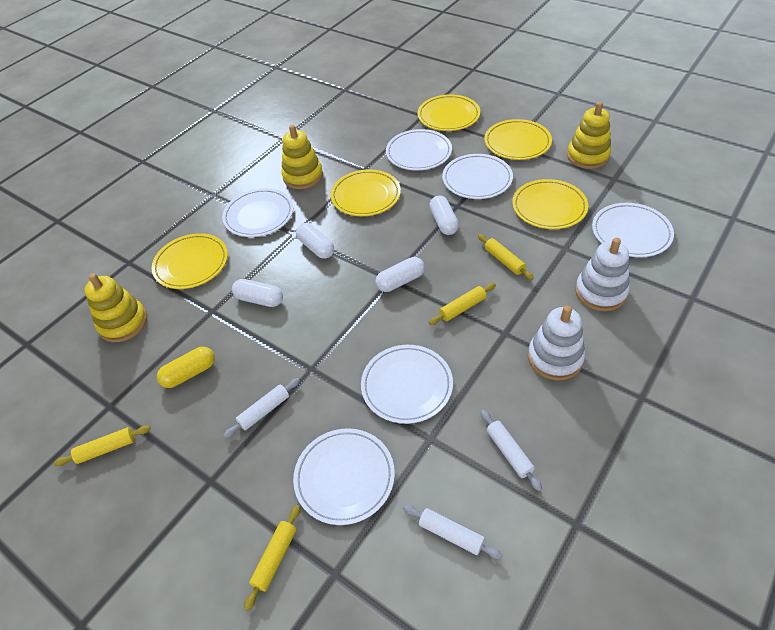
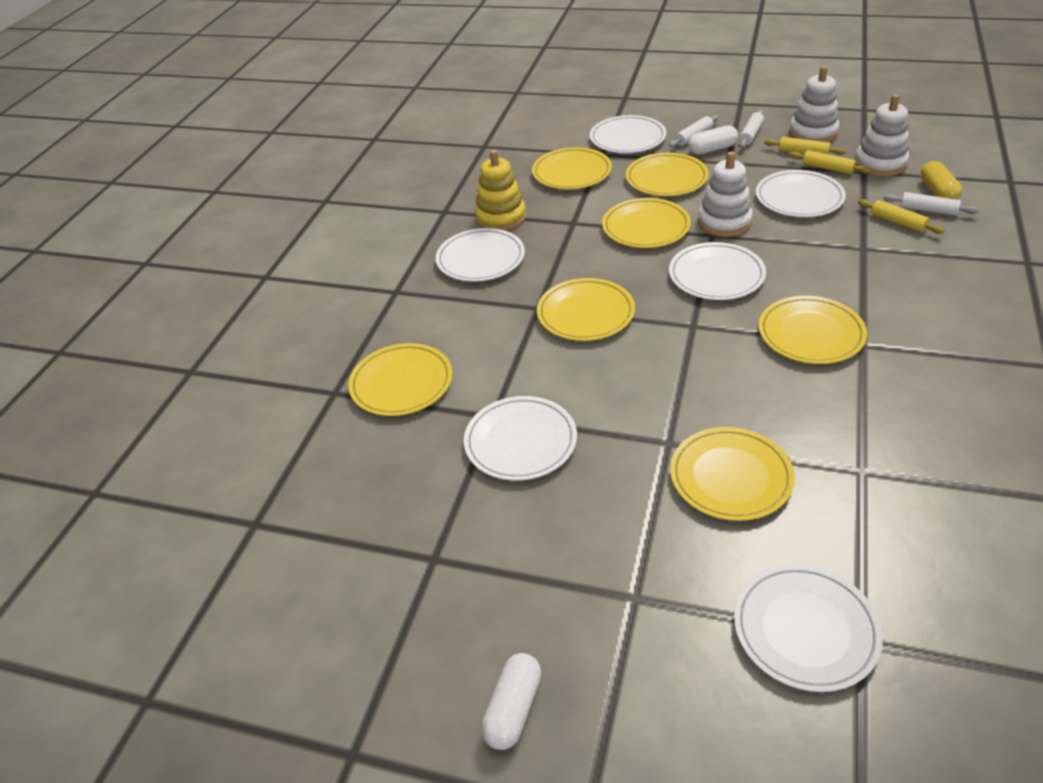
white capsule: [232,279,283,307] [296,223,334,259] [376,257,425,292] [429,196,459,235] = 4 -> [481,653,541,750] [688,125,738,155] = 2
white stacking toy: [528,306,585,380] [575,238,630,311] = 2 -> [698,151,753,237] [789,66,839,142] [855,94,909,177] = 3
yellow plate: [151,233,228,289] [331,169,401,216] [418,94,480,131] [484,119,552,160] [512,179,588,229] = 5 -> [348,343,453,416] [532,147,612,190] [537,278,635,341] [602,198,691,248] [626,153,709,196] [670,427,795,521] [759,296,867,364] = 7
yellow rolling pin: [54,426,151,466] [244,505,300,611] [429,283,496,325] [478,234,534,280] = 4 -> [764,137,846,155] [789,150,871,175] [858,199,945,234] = 3
yellow stacking toy: [84,273,147,342] [281,125,323,189] [567,102,611,169] = 3 -> [475,150,526,231] = 1

